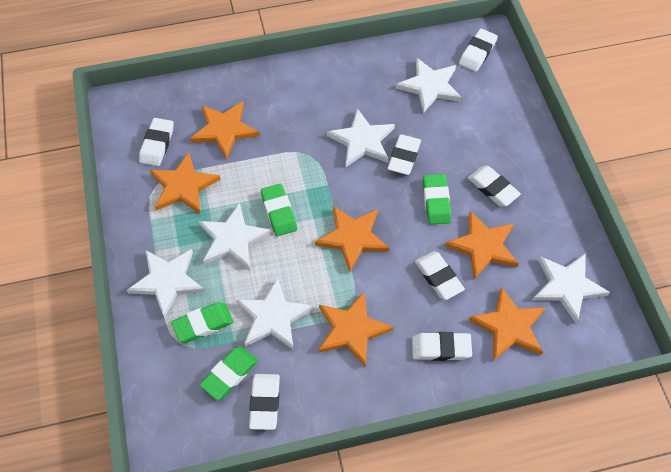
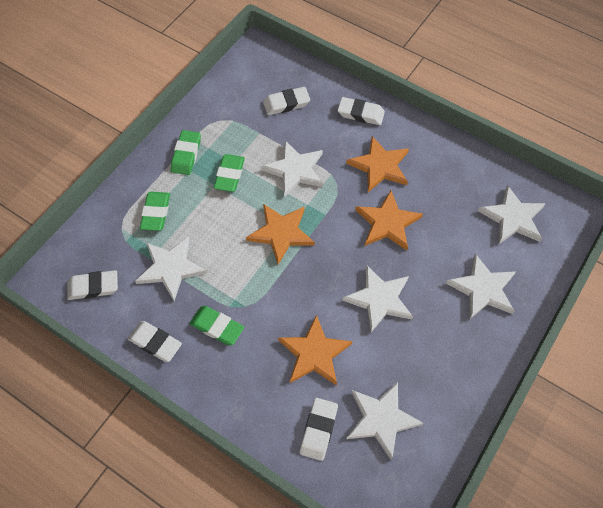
orange star: [150,152,221,214] [190,101,260,159] [315,206,389,272] [318,291,394,367] [445,211,519,280] [469,287,546,361] = 6 -> [246,204,315,265] [278,315,352,385] [346,136,409,192] [355,190,423,250] = 4
white eraser: [139,118,174,166] [249,374,280,430] [387,135,421,175] [412,332,472,361] [415,251,465,300] [459,29,498,72] [468,166,521,206] = 7 -> [67,270,118,300] [128,321,182,362] [263,87,310,115] [300,398,338,461] [338,97,385,125] = 5

